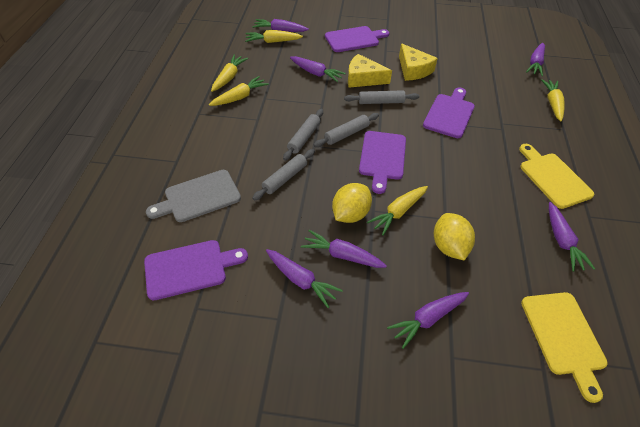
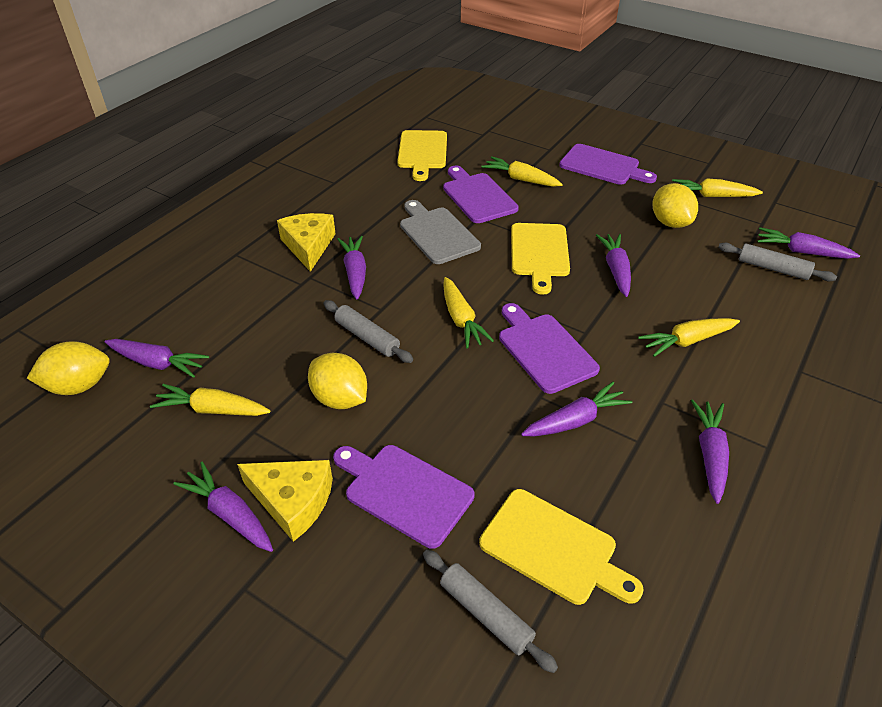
grey rolling pin: [252,149,315,201] [283,109,323,161] [314,113,379,147] [344,90,419,104] = 4 -> [323,300,413,363] [423,550,558,673] [718,243,837,281] = 3
yellow cutting board: [519,144,595,209] [521,292,608,403] = 2 -> [397,130,447,181] [479,489,644,605] [511,223,570,295] = 3
yellow lemon: [332,183,372,223] [434,213,475,260] = 2 -> [27,341,109,395] [308,353,367,409] [652,183,698,228] = 3

